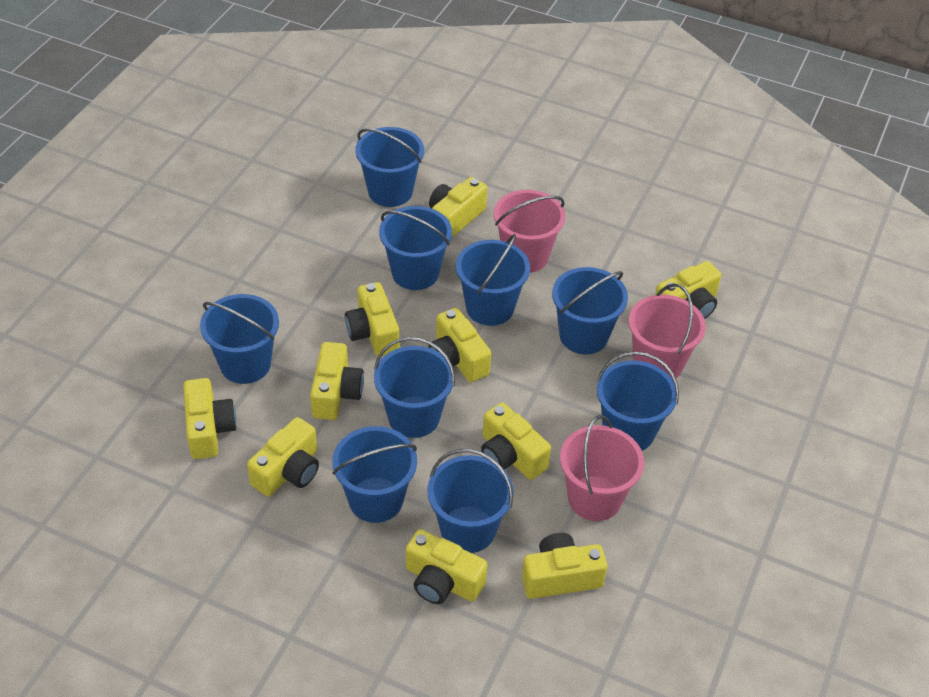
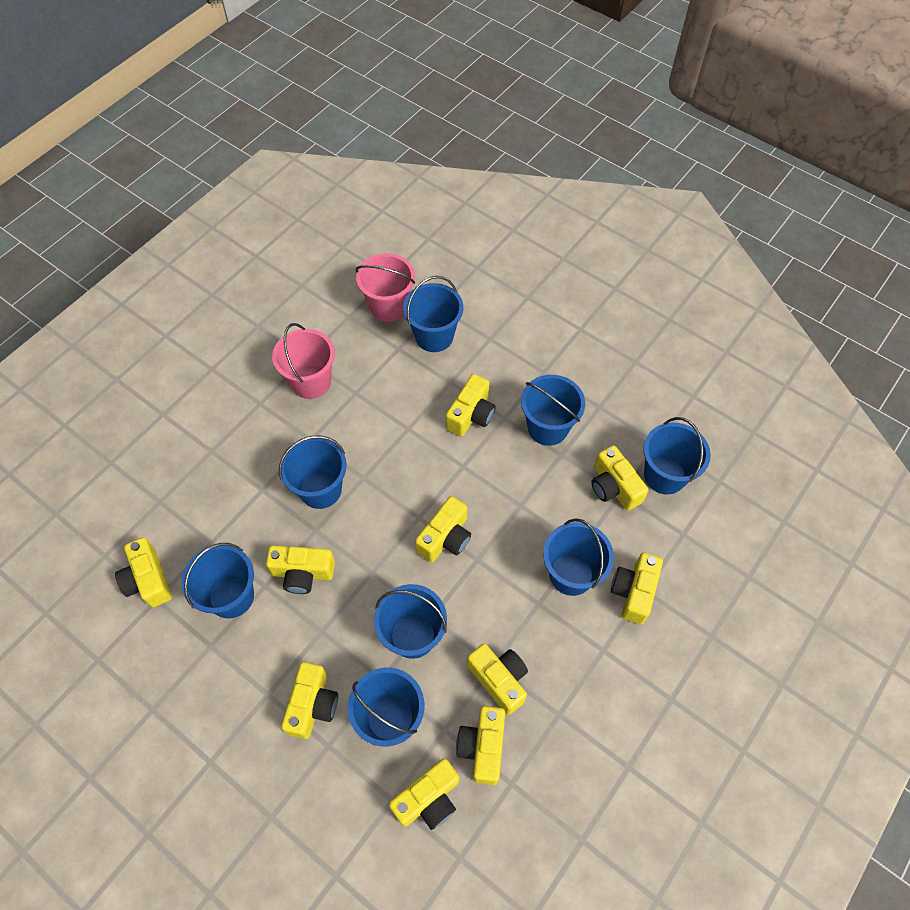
blue bucket: [200,294,279,384] [332,426,417,523] [355,127,424,207] [374,337,455,438] [379,206,452,290] [427,449,514,553] [456,234,530,326] [552,267,628,354] [597,351,679,451] = 9 -> [181,543,254,618] [279,435,347,509] [348,668,424,746] [374,584,447,659] [403,276,463,352] [521,375,585,446] [543,518,614,596] [643,417,711,494] = 8
pink bucket: [494,190,565,273] [560,415,644,521] [628,283,706,378] = 3 -> [272,323,335,399] [356,253,415,322] = 2

